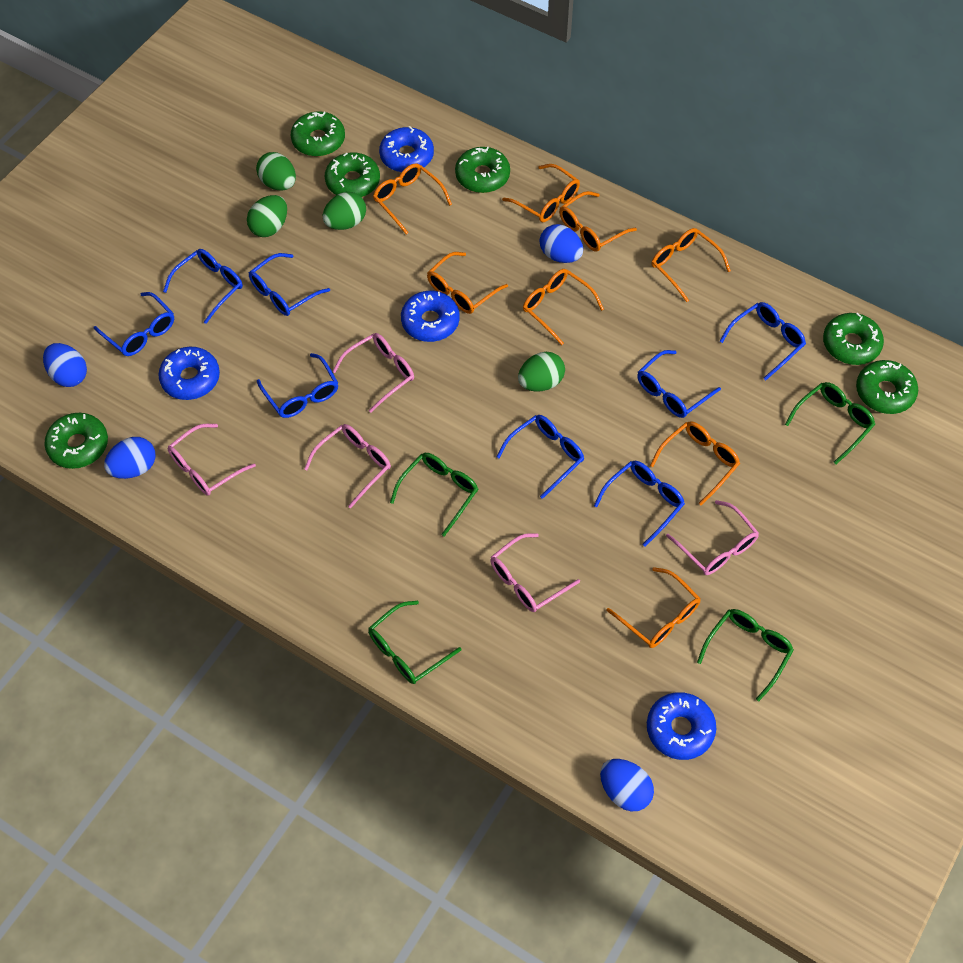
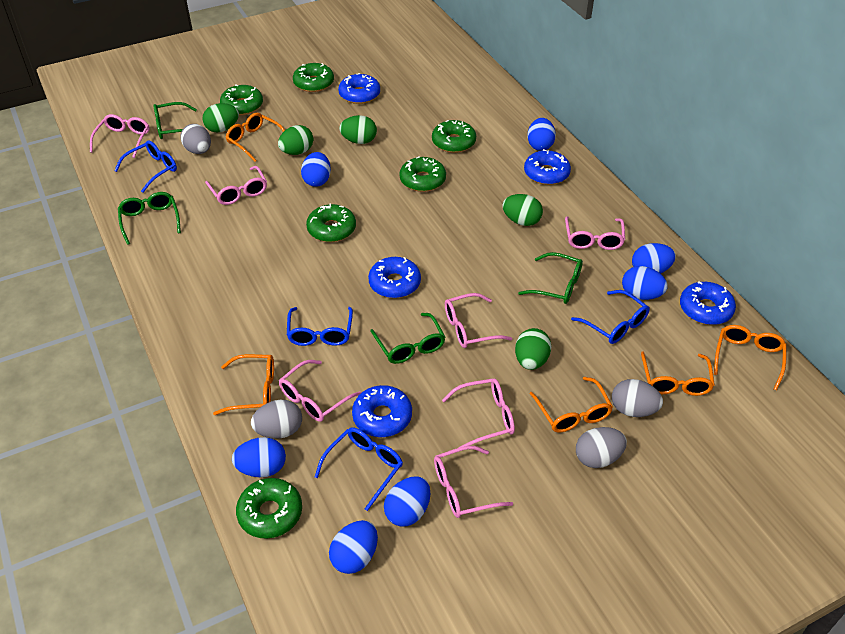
blue donut: [158,347,220,400] [379,126,434,172] [401,291,460,342] [647,692,716,760] = 4 -> [338,73,380,104] [352,385,412,437] [368,257,421,298] [524,149,571,185] [680,281,736,325] = 5
blue egg: [43,343,87,387] [104,437,155,479] [539,224,583,263] [600,759,654,811] = 4 -> [232,437,286,477] [301,152,331,187] [329,520,378,574] [384,476,430,527] [527,118,556,151] [622,266,668,300] [632,243,676,274] = 7
blue glasses: [94,292,174,356] [163,249,243,324] [249,253,330,316] [257,353,338,418] [497,415,584,499] [594,461,685,547] [637,350,721,418] [720,302,806,380] = 8 -> [114,141,177,193] [287,307,353,346] [315,427,403,511] [571,290,649,344] = 4
green egg: [247,195,287,237] [256,152,296,191] [323,192,366,230] [518,352,565,392] = 4 -> [202,103,239,133] [278,125,313,155] [339,115,377,144] [502,194,543,226] [515,328,551,370] = 5
grey egg: none = 0 -> [180,124,211,154] [251,400,302,438] [576,427,627,468] [612,379,663,417] = 4
orange glasses: [373,163,452,234] [427,252,508,314] [502,164,580,222] [523,269,604,345] [559,191,637,252] [607,567,701,648] [650,421,740,505] [651,228,731,302] = 8 -> [213,354,274,415] [225,113,285,162] [530,377,613,432] [641,352,715,396] [714,325,787,390] = 5
pink glasses: [168,424,256,496] [304,424,391,508] [332,333,414,413] [490,533,580,612] [666,500,759,575] = 5 -> [90,114,150,158] [205,166,267,205] [279,360,362,422] [434,446,513,518] [442,378,515,448] [445,293,513,348] [565,216,625,250] = 7

